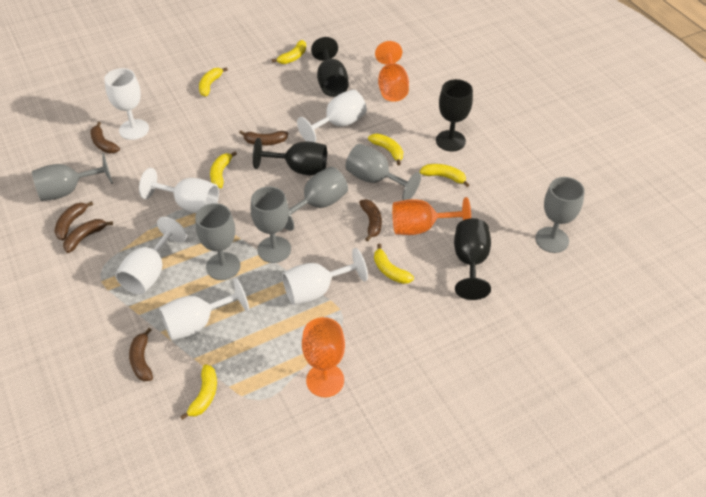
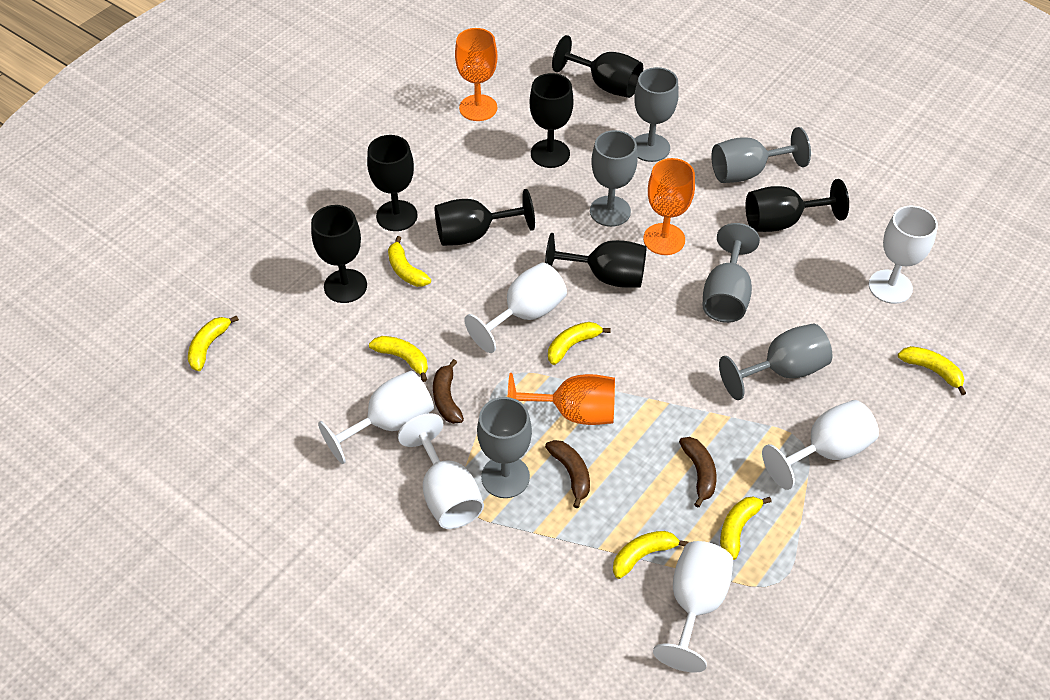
black goblet: [253,138,327,175] [311,37,349,97] [436,79,473,151] [454,218,491,300] = 4 -> [311,205,367,303] [367,135,418,231] [435,189,535,246] [530,73,573,168] [545,233,647,288] [552,35,643,98] [745,179,849,232] = 7
brown banana: [55,201,93,240] [63,219,113,253] [90,122,120,154] [129,328,153,382] [239,130,288,146] [359,199,382,242] = 6 -> [433,359,464,424] [545,440,590,508] [679,437,717,507] = 3

